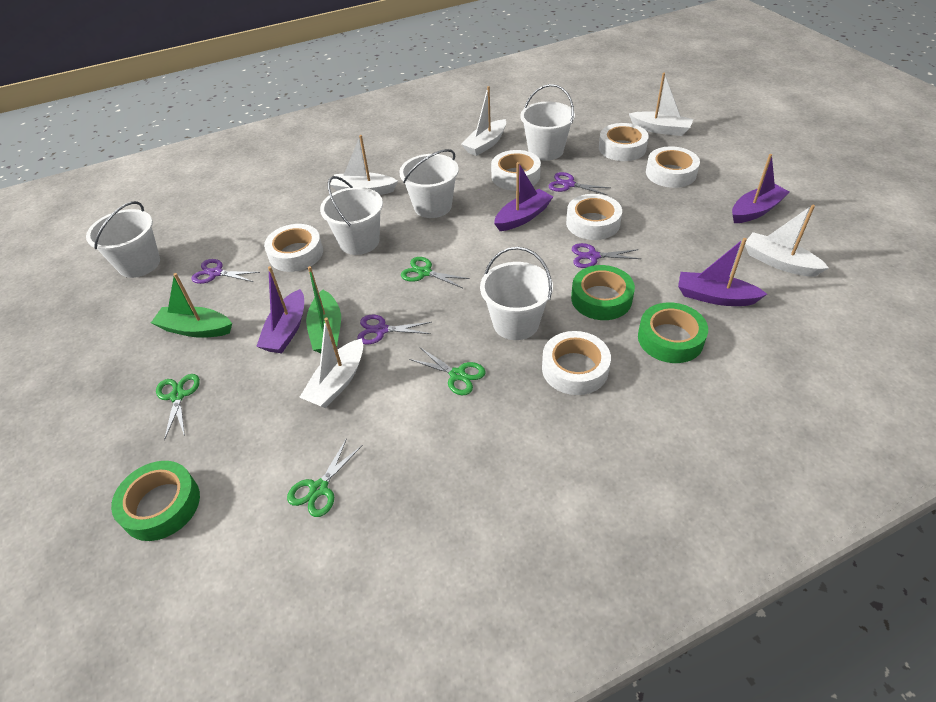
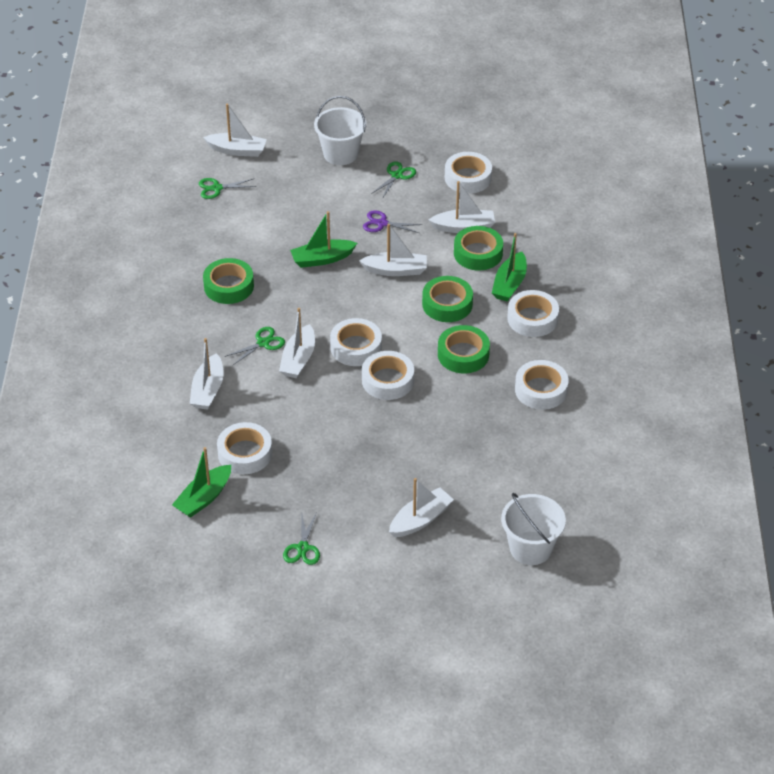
green boat: [151,273,232,338] [306,266,341,354] = 2 -> [172,447,231,518] [290,211,357,268] [492,233,527,302] = 3
green tape: [111,461,200,541] [571,265,635,320] [638,302,708,363] = 3 -> [203,258,254,304] [422,276,473,322] [438,325,490,373] [454,226,503,271] = 4
purple boat: [256,266,304,353] [494,162,553,231] [678,238,767,306] [732,154,790,223] = 4 -> none = 0
purple scissors: [192,259,260,284] [357,315,432,344] [549,172,610,195] [572,243,641,268] = 4 -> [363,210,422,233] = 1
white boat: [299,317,363,408] [330,135,398,195] [461,86,506,156] [629,73,693,136] [745,205,829,277] = 5 -> [190,338,224,410] [203,104,267,157] [279,308,315,378] [359,224,427,276] [389,478,454,537] [429,181,495,233] = 6
white bucket: [86,201,160,278] [320,176,383,255] [399,149,459,218] [480,247,553,340] [520,84,575,161] = 5 -> [314,96,366,165] [501,493,566,565] = 2

